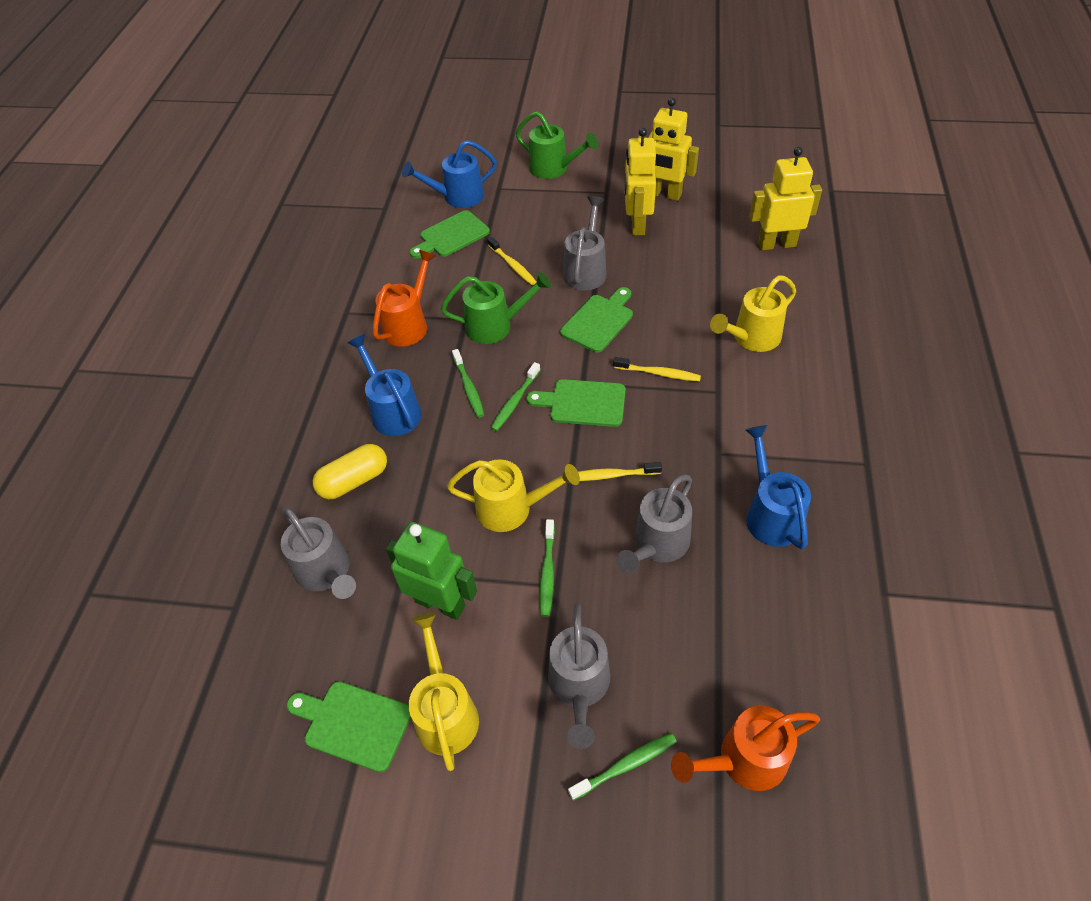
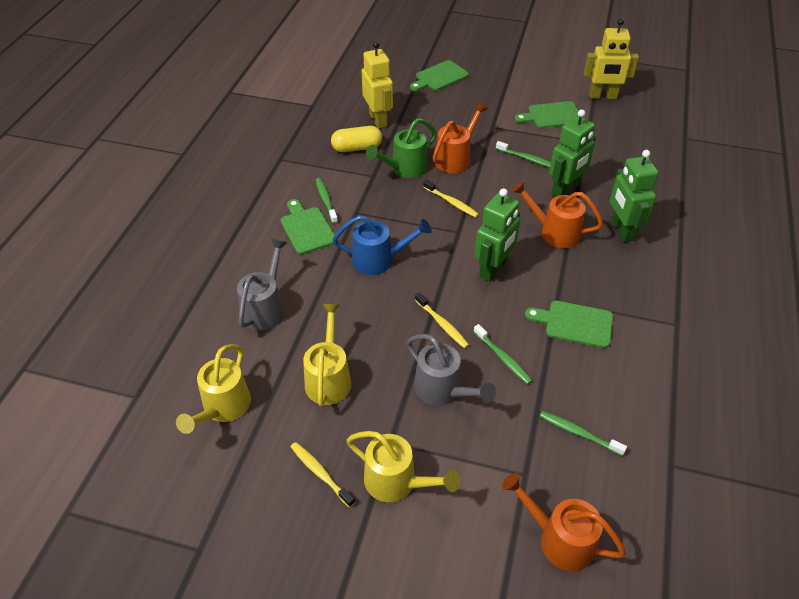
blue watering can: [348,334,422,436] [402,140,497,208] [745,425,811,550] = 3 -> [333,215,432,275] = 1
green robot: [386,522,477,620] = 1 -> [475,188,520,282] [549,109,596,197] [610,150,659,242] = 3
green watering can: [441,272,551,344] [516,111,598,179] = 2 -> [366,118,436,178] = 1
grey watering can: [281,507,356,599] [548,603,610,749] [563,196,607,291] [616,474,692,574] = 4 -> [237,239,287,331] [406,334,496,406] = 2
orange watering can: [373,250,436,347] [671,706,820,791] = 2 -> [433,102,488,173] [502,473,626,571] [511,181,603,248] = 3
yellow robot: [624,128,656,236] [638,98,699,201] [749,147,822,250] = 3 -> [362,41,393,128] [584,18,639,99] = 2

